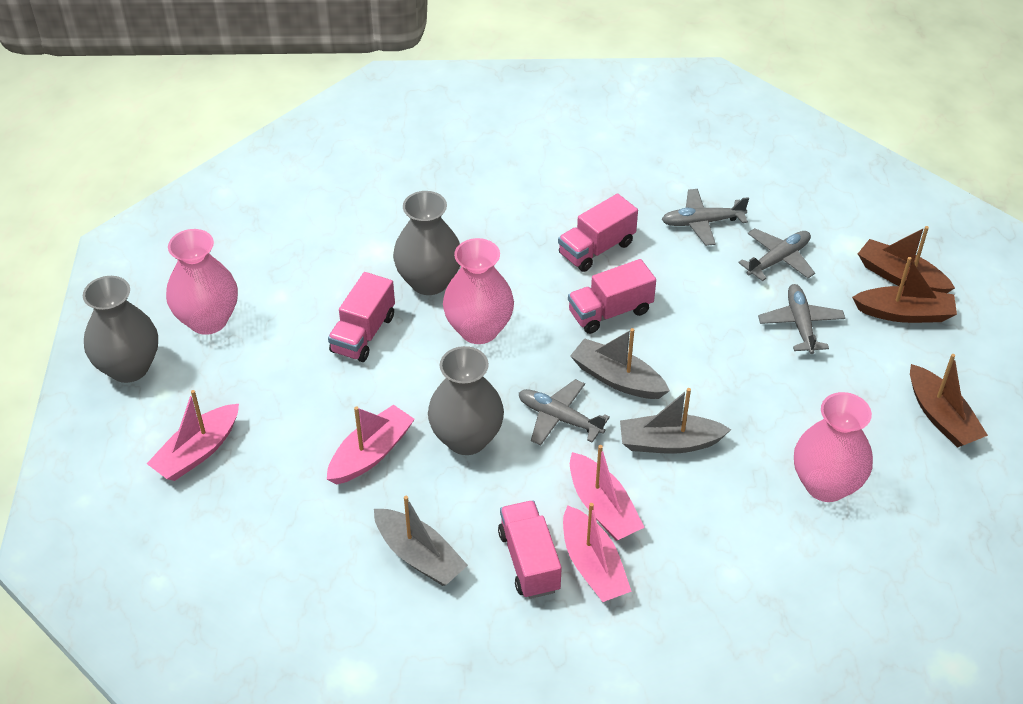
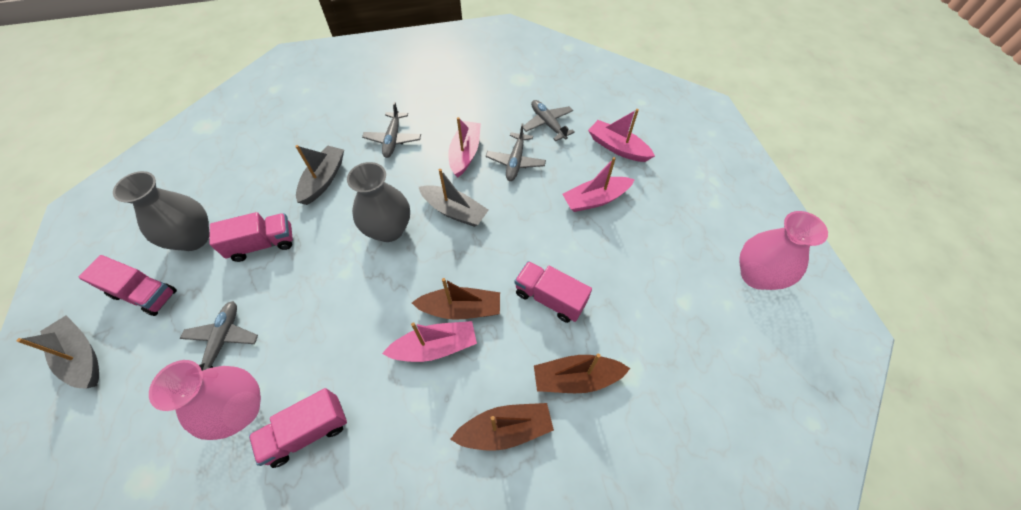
grey vase: [83,276,158,383] [393,191,460,295] [428,346,504,455] = 3 -> [113,171,210,251] [347,162,410,242] = 2
pink vase: [166,229,238,335] [443,238,514,344] [794,392,873,502] = 3 -> [149,360,261,440] [740,211,828,290] = 2

